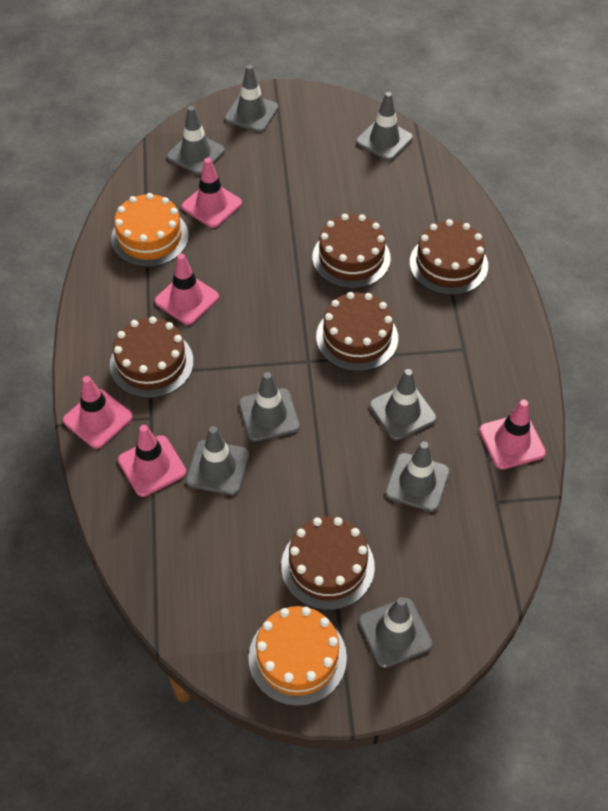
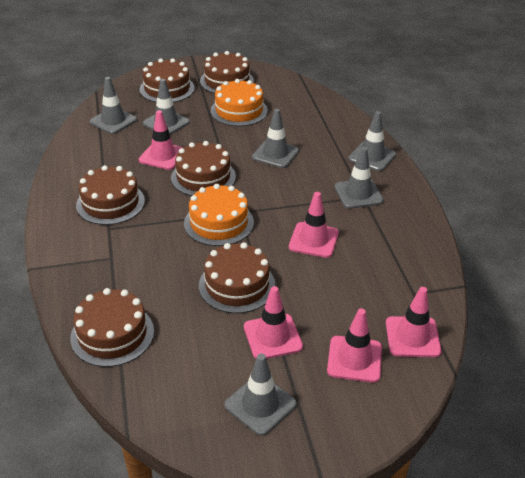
brown cake: [110,316,193,398] [281,517,375,610] [312,214,391,288] [316,292,398,371] [410,219,488,295] = 5 -> [70,288,154,367] [76,165,145,225] [140,58,195,102] [171,141,236,196] [199,242,275,313] [200,51,254,94] = 6
grey traffic cone: [167,106,225,175] [186,426,249,495] [225,65,279,132] [239,372,300,442] [356,92,413,161] [359,597,433,668] [369,369,437,441] [385,441,450,512] = 8 -> [90,77,137,134] [143,79,190,135] [225,354,297,436] [252,109,299,168] [335,147,383,209] [348,111,396,171] = 6

